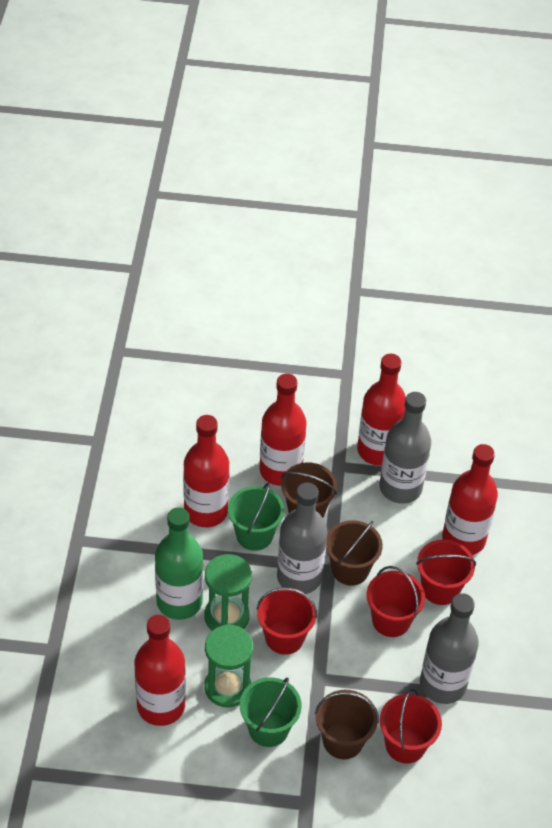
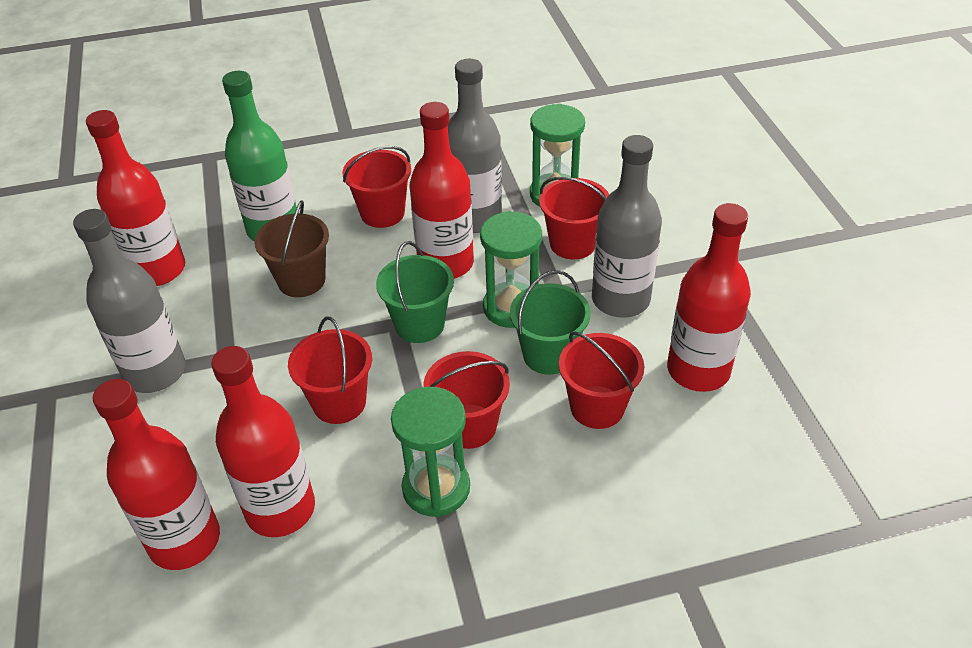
brown bucket: [281,462,337,518] [315,690,379,759] [326,520,383,586] = 3 -> [255,200,329,297] = 1
green hourglass: [204,554,252,631] [204,624,253,708] = 2 -> [391,387,470,517] [480,211,542,328] [530,104,585,207] = 3
red bucket: [256,587,317,655] [367,566,425,637] [380,689,442,763] [416,540,476,605] = 4 -> [288,316,372,424] [343,146,411,228] [423,351,510,449] [539,177,609,259] [559,331,644,429] = 5

